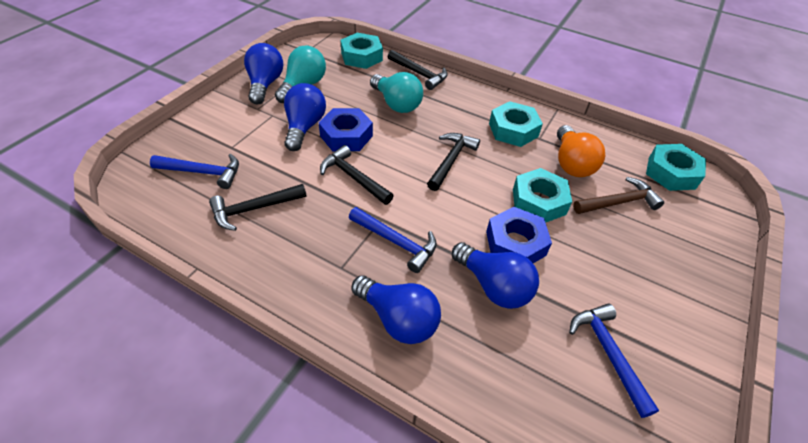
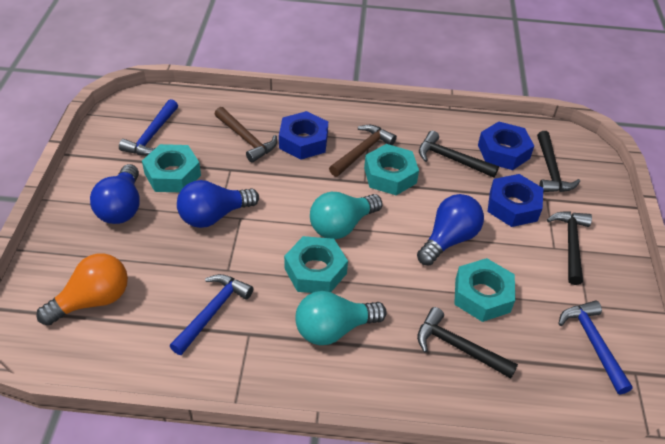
blue light bulb: [244,43,283,104] [284,83,326,151] [351,275,441,344] [452,242,539,309] = 4 -> [90,164,140,224] [177,180,259,228] [417,194,484,265] = 3
blue nut: [319,108,373,151] [486,207,552,263] = 2 -> [279,111,328,160] [478,122,534,170] [487,174,543,227] = 3
brown hammer: [573,177,664,214] = 1 -> [215,107,277,163] [329,125,397,177] = 2

